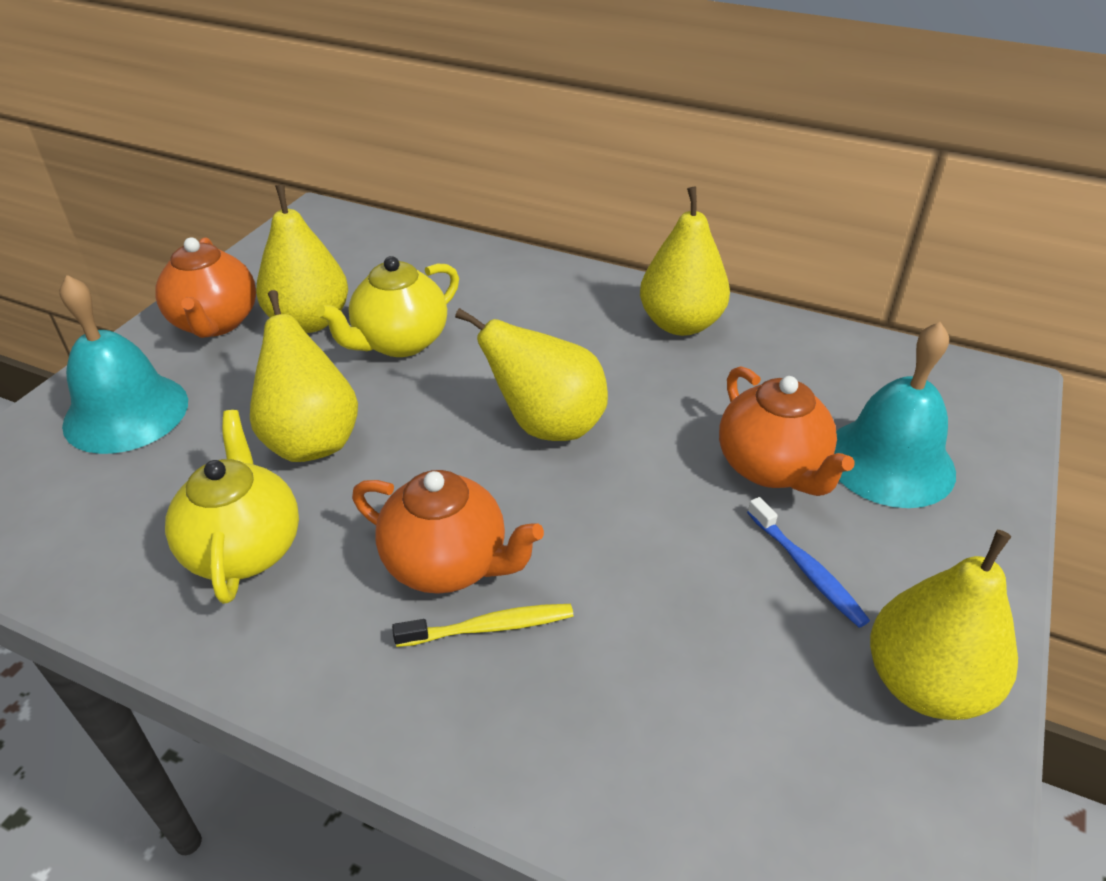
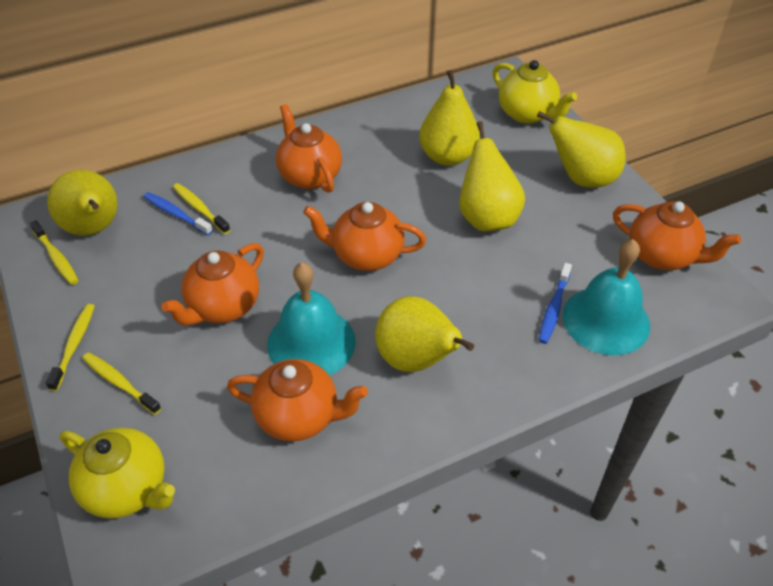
blue toothbrush: [747,497,870,628] = 1 -> [143,192,213,235] [538,263,572,344] = 2
orange teapot: [156,237,256,338] [352,470,544,594] [719,366,855,496] = 3 -> [161,243,264,326] [227,359,368,441] [276,104,342,193] [303,202,426,271] [613,201,741,270] = 5
yellow toothbrush: [392,604,573,647] = 1 -> [30,220,79,285] [46,304,95,391] [82,352,161,415] [173,183,230,234] = 4

